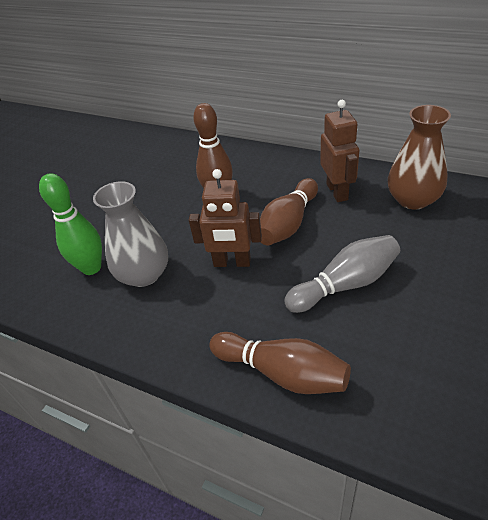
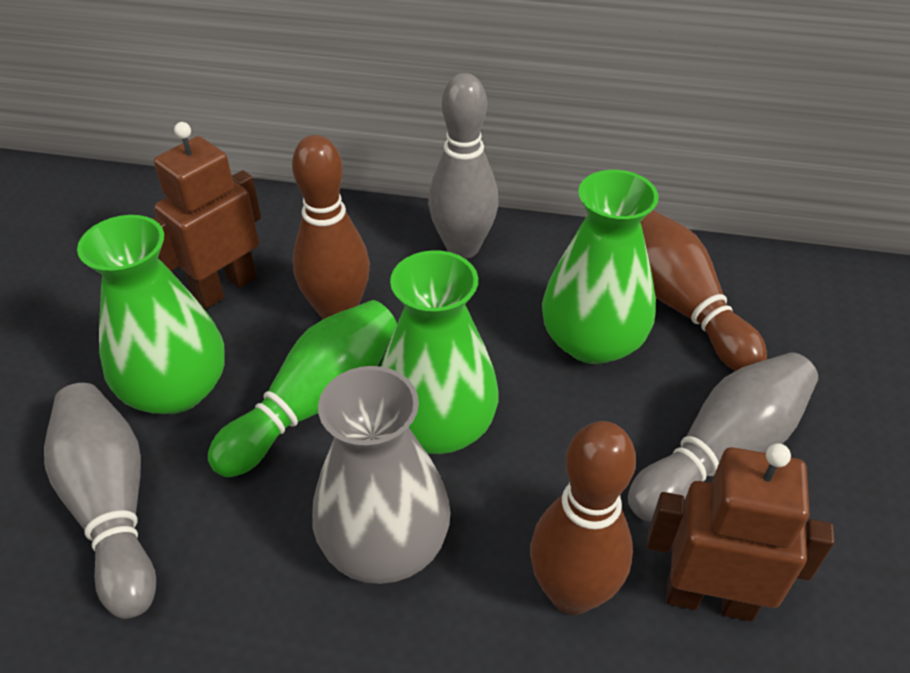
brown vase: [388,105,451,210] = 1 -> none = 0
green vase: none = 0 -> [77,215,225,414] [381,250,499,454] [542,170,659,364] = 3
grey bowling pin: [284,235,400,313] = 1 -> [44,383,156,619] [428,73,498,259] [628,352,818,521] = 3

